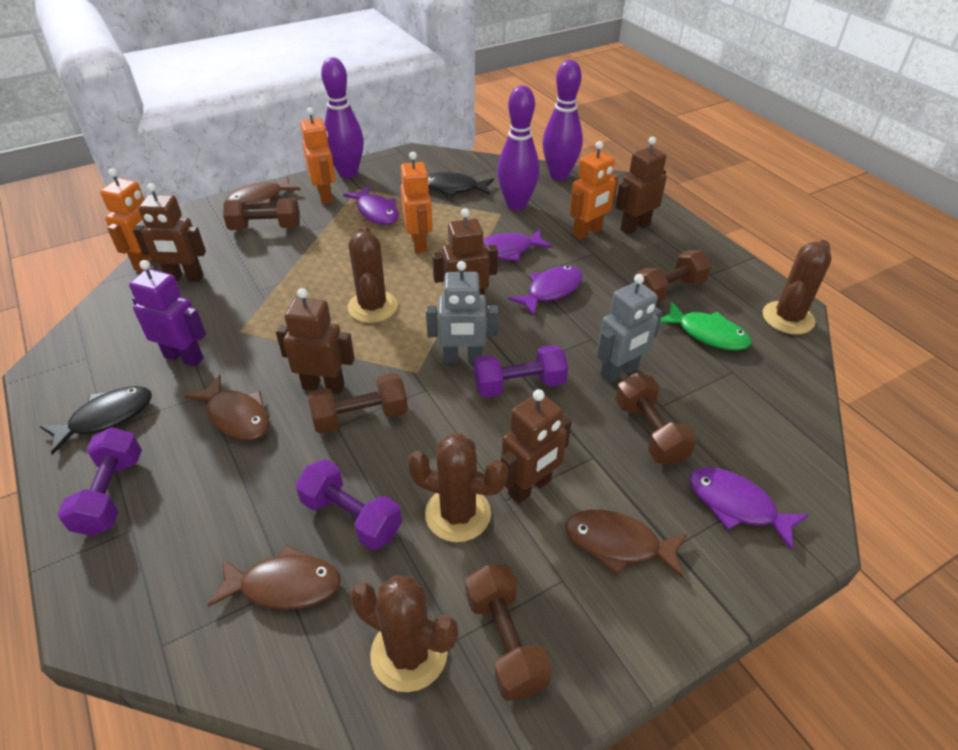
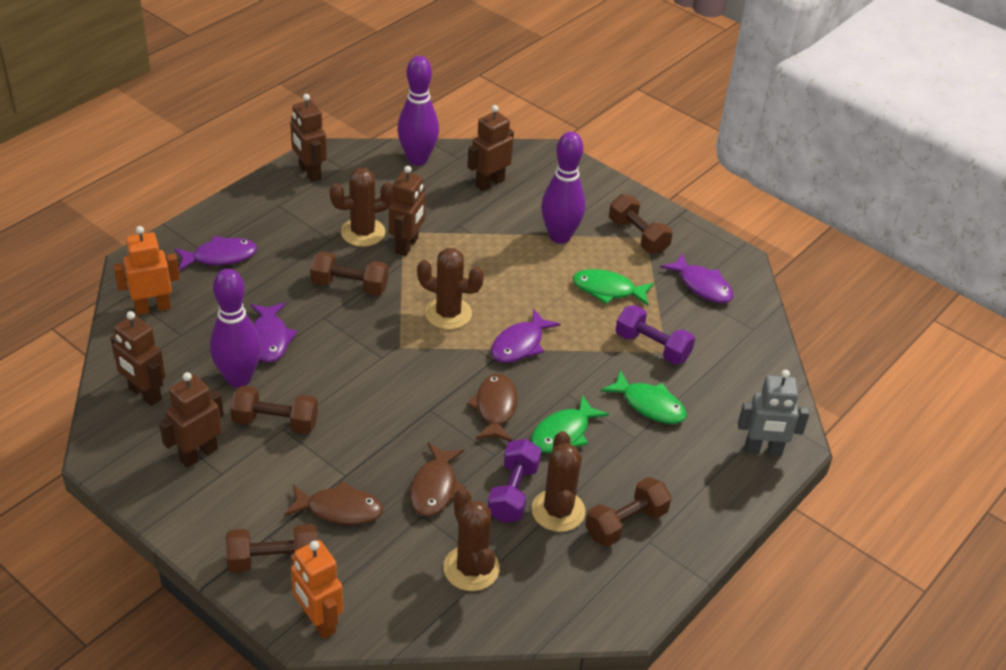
black fish: [39,386,152,455] [428,172,494,197] = 2 -> none = 0
brown fish: [185,374,270,441] [207,544,341,610] [225,176,301,207] [565,509,687,578] = 4 -> [284,481,383,525] [410,443,466,516] [467,374,518,441] = 3
green fish: [660,301,751,350] = 1 -> [531,395,609,453] [573,269,654,306] [601,370,687,424] = 3
grey robot: [426,261,499,363] [597,274,662,383] = 2 -> [738,370,810,456] = 1
orange robot: [100,168,152,272] [300,107,336,204] [401,152,433,253] [570,141,618,240] = 4 -> [113,226,180,315] [291,540,343,639] = 2
purple dumbbell: [57,427,142,536] [295,459,402,550] [473,345,568,398] = 3 -> [488,439,541,523] [615,305,695,365] = 2
purple robot: [129,260,206,367] = 1 -> none = 0

